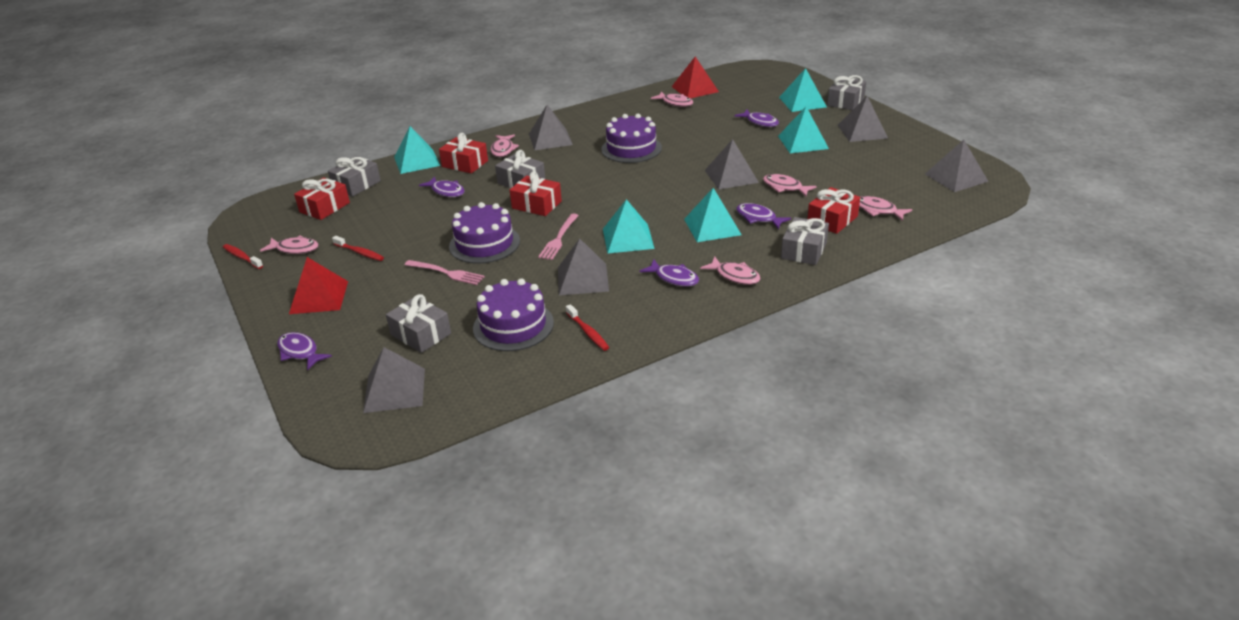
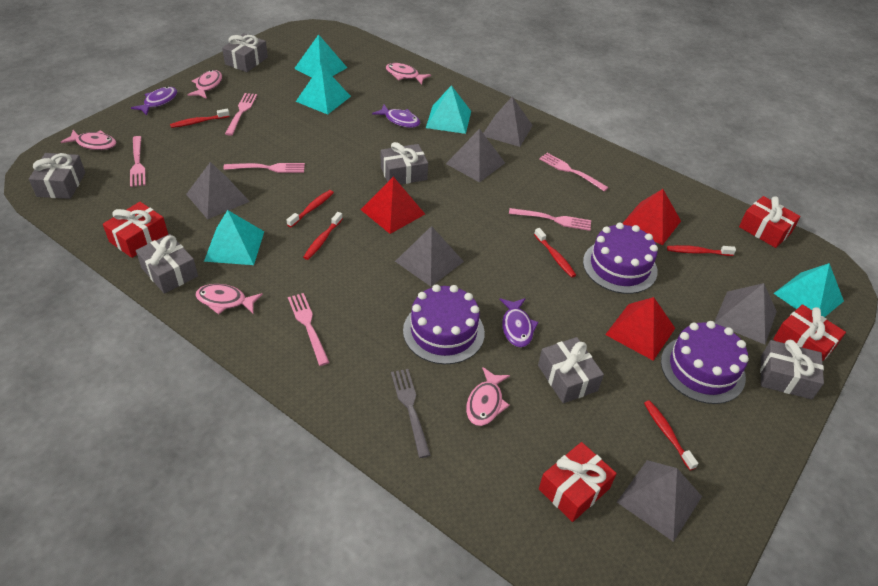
grey fork: none = 0 -> [391,369,430,458] = 1
grey gift: [328,156,381,197] [386,294,451,353] [495,150,546,188] [781,217,829,265] [827,75,866,110] = 5 -> [29,153,85,199] [136,234,198,294] [222,33,268,72] [381,142,428,185] [538,337,604,403] [760,340,824,399] = 6
pink fish: [260,235,319,254] [490,134,519,157] [651,91,693,107] [700,256,761,285] [763,174,817,196] [859,196,912,221] = 6 -> [61,130,117,150] [187,70,222,99] [195,284,263,315] [386,63,431,84] [466,367,510,426] = 5
pink fork: [405,260,485,285] [538,213,579,260] = 2 -> [130,136,146,187] [223,163,305,173] [225,93,257,136] [288,293,330,366] [509,208,591,231] [539,153,609,192] = 6
purple fish: [277,332,332,371] [419,176,465,197] [640,260,699,287] [735,110,779,127] [736,203,791,229] = 5 -> [131,87,177,116] [372,104,420,128] [499,298,539,347] = 3
red pyramid: [289,257,348,314] [672,56,719,98] = 2 -> [361,177,425,234] [605,297,675,361] [623,189,681,245] = 3
red toothbrush: [223,244,263,269] [332,236,384,261] [566,304,609,351] = 3 -> [170,109,230,128] [287,190,334,228] [303,212,343,260] [534,228,576,278] [644,400,698,470] [667,245,736,256] = 6

